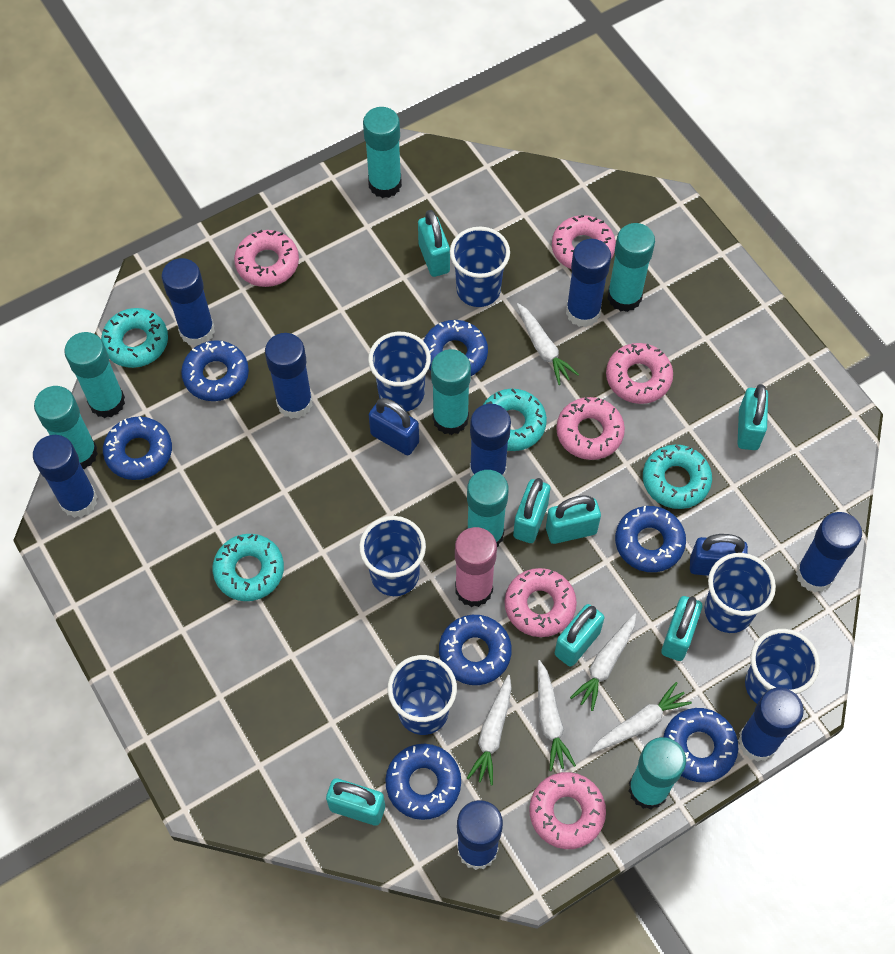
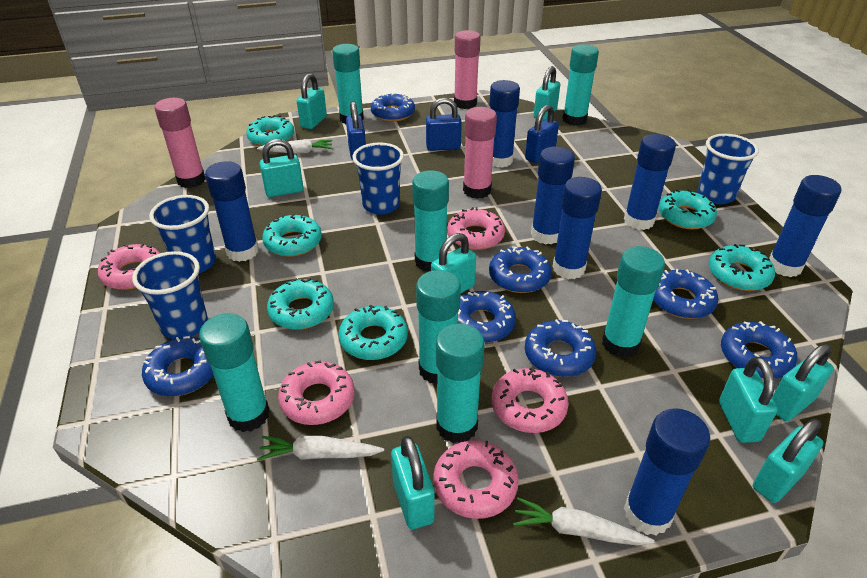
blue cup: [359,516,426,596] [368,332,431,412] [388,655,457,735] [450,227,510,307] [704,553,776,633] [745,629,820,703] = 6 -> [132,251,208,339] [149,195,216,274] [352,142,404,215] [697,134,759,204] = 4
blue glue stick: [33,435,97,518] [162,258,215,346] [265,333,313,419] [457,800,503,870] [470,404,511,477] [566,239,611,327] [738,687,804,762] [796,512,862,593] = 8 -> [205,161,259,262] [490,80,520,168] [531,146,575,244] [552,177,602,279] [624,134,676,230] [624,408,710,536] [769,175,841,277] = 7
blue padlock: [369,398,419,455] [690,534,748,576] = 2 -> [346,101,366,160] [426,98,462,151] [525,105,559,163] = 3
pink donut: [234,230,299,287] [505,568,577,637] [529,772,606,849] [552,215,616,269] [556,397,625,460] [606,343,673,404] = 6 -> [98,244,160,290] [278,360,355,425] [433,440,519,519] [447,207,505,250] [492,368,569,433] = 5
pink glue stick: [455,527,497,607] = 1 -> [154,98,206,188] [454,30,481,109] [463,107,497,199] = 3
turquoise donut: [101,308,168,368] [212,534,284,601] [483,389,547,451] [643,444,712,509] = 4 -> [246,115,295,146] [262,214,322,257] [267,278,334,330] [338,305,408,360] [658,189,717,230] [709,244,775,291] = 6
turquoise padlock: [326,778,385,826] [418,210,450,277] [513,478,550,543] [546,495,601,544] [555,604,604,667] [661,596,702,661] [737,384,768,450] = 7 -> [260,139,304,197] [297,73,327,129] [391,436,435,529] [431,233,476,294] [534,66,560,121] [719,357,778,443] [753,419,824,503] [772,344,834,421] = 8
white carrot: [467,675,512,786] [517,303,579,385] [538,660,576,771] [570,613,636,711] [591,682,692,753] = 5 -> [257,139,332,154] [257,436,384,461] [513,497,655,546] = 3

